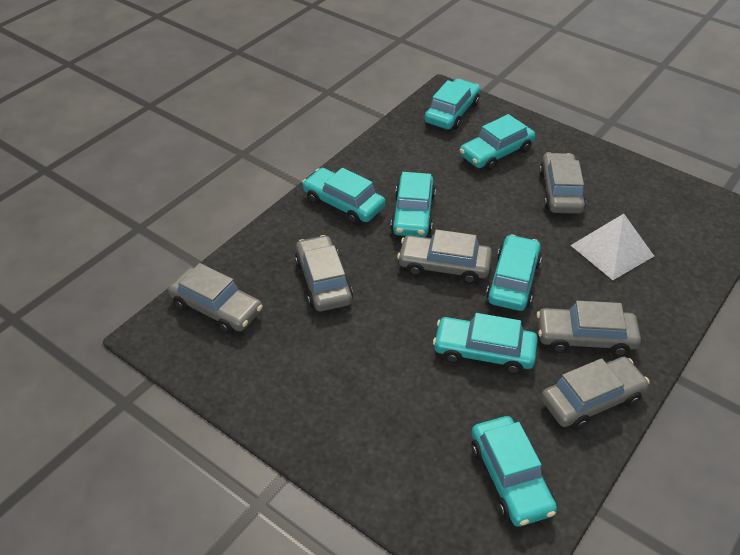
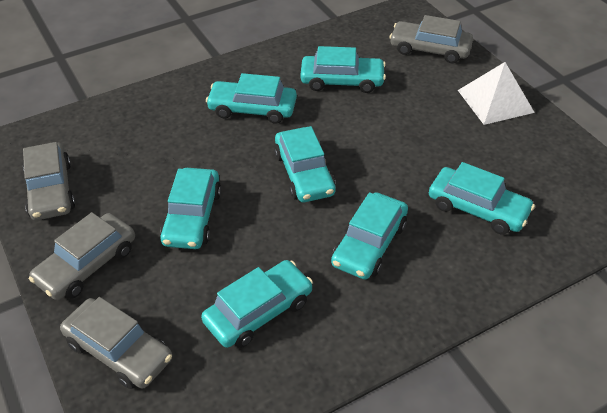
grey car: [168,263,263,334] [295,235,353,311] [397,229,492,284] [537,301,641,356] [539,152,586,214] [541,357,650,430] = 6 -> [23,142,75,220] [29,212,135,300] [60,297,172,389] [389,15,473,63] = 4

